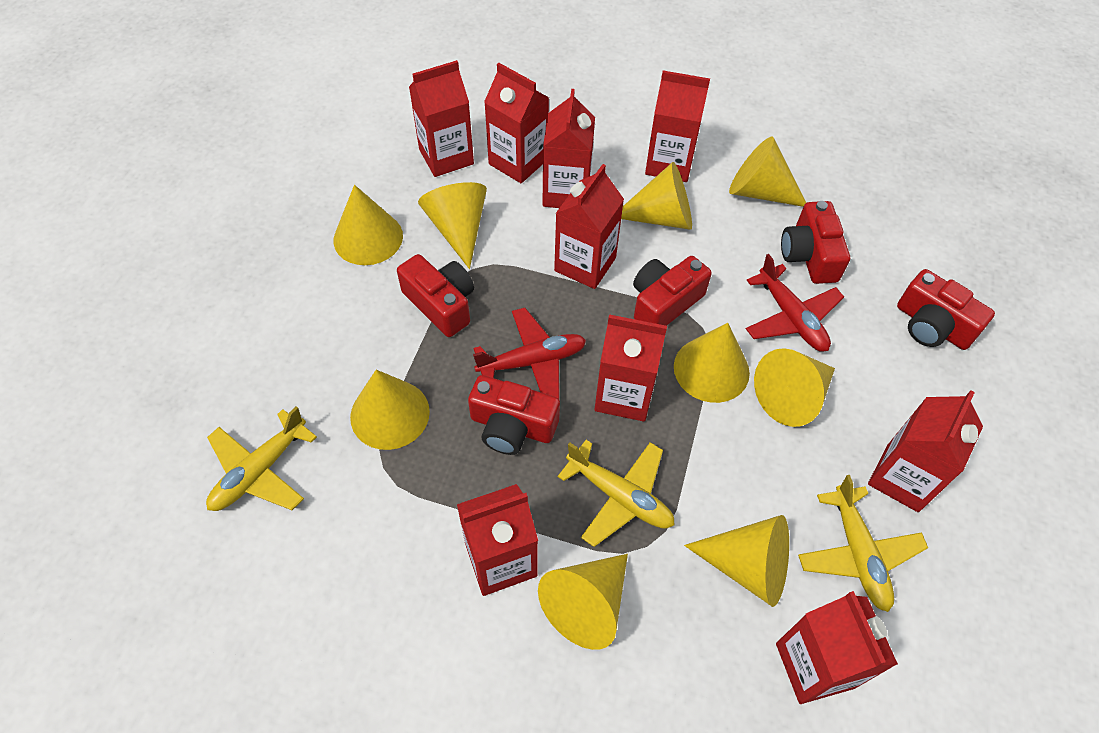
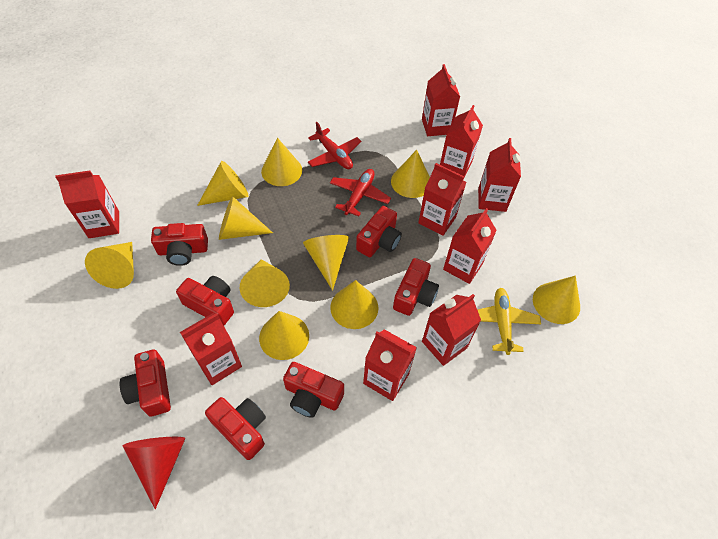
red camera: [397,254,474,337] [468,375,560,455] [633,256,712,326] [781,201,850,284] [897,269,995,350] = 5 -> [120,349,171,417] [151,223,208,266] [176,276,234,325] [205,397,266,460] [283,362,344,418] [356,206,402,257] [393,258,439,316] = 7
red cone: none = 0 -> [123,437,185,509] = 1
yellow cone: [334,185,403,265] [350,370,430,450] [418,182,487,269] [538,554,628,650] [621,162,692,230] [674,323,750,403] [684,515,789,607] [729,136,806,207] [754,348,835,427] = 9 -> [85,242,134,289] [197,161,249,206] [219,196,273,240] [240,259,290,307] [259,311,309,360] [261,138,302,186] [303,235,349,291] [330,280,379,329] [391,150,430,198] [533,276,580,324] = 10
yellow plane: [206,406,317,511] [558,440,675,547] [798,475,928,612] = 3 -> [478,288,541,355] = 1

